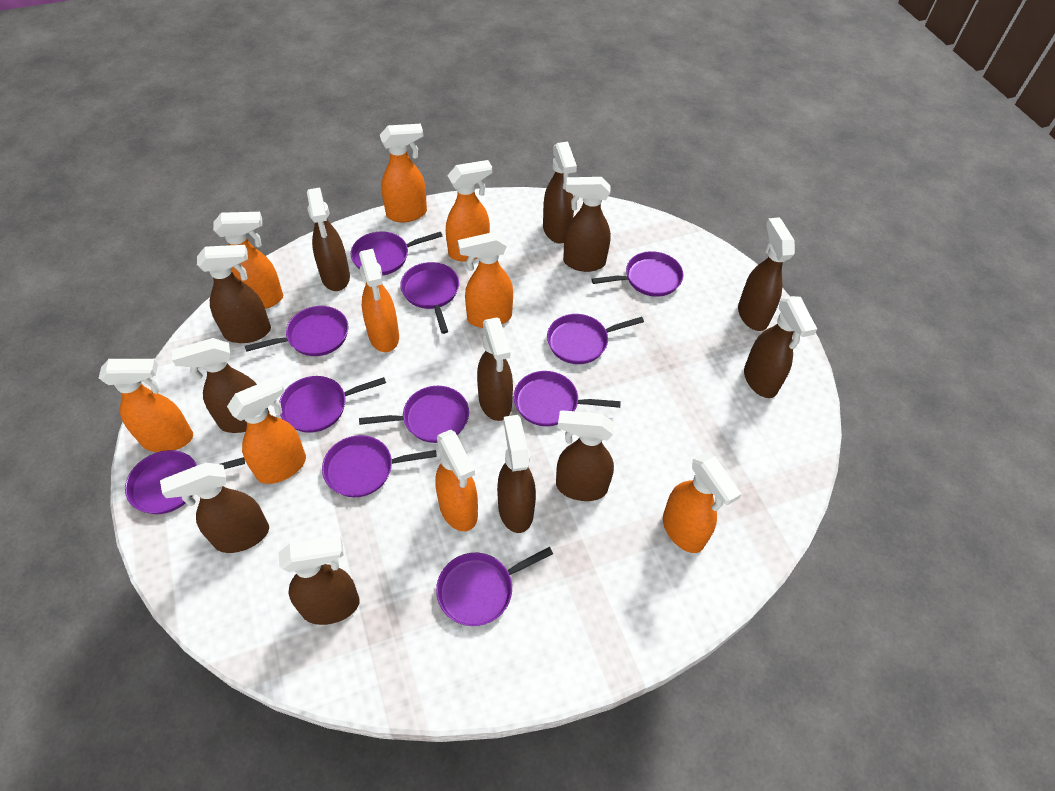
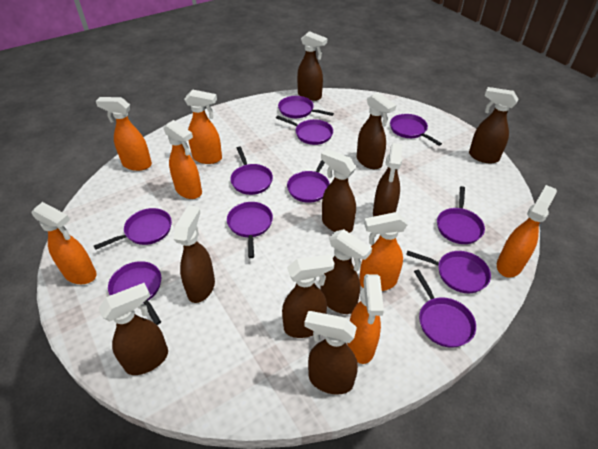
brown spray bottle: [160,462,269,553] [172,338,270,433] [197,245,271,343] [279,536,360,625] [307,187,350,291] [477,317,513,421] [497,415,536,533] [543,141,577,243] [556,410,614,501] [563,177,611,272] [738,217,795,331] [744,296,817,398] = 12 -> [98,283,168,375] [174,205,215,303] [282,255,334,338] [297,31,327,101] [304,311,358,395] [320,229,372,314] [321,149,356,233] [357,92,396,169] [373,143,403,217] [469,87,518,163] = 10
orange spray bottle: [99,359,193,452] [213,212,283,309] [227,376,306,484] [359,249,399,352] [380,124,427,222] [435,430,478,531] [446,160,492,261] [458,232,513,328] [663,453,742,553] = 9 -> [32,202,97,284] [96,97,152,171] [163,120,202,199] [184,89,222,164] [347,274,384,364] [359,212,408,291] [497,185,557,278] = 7

